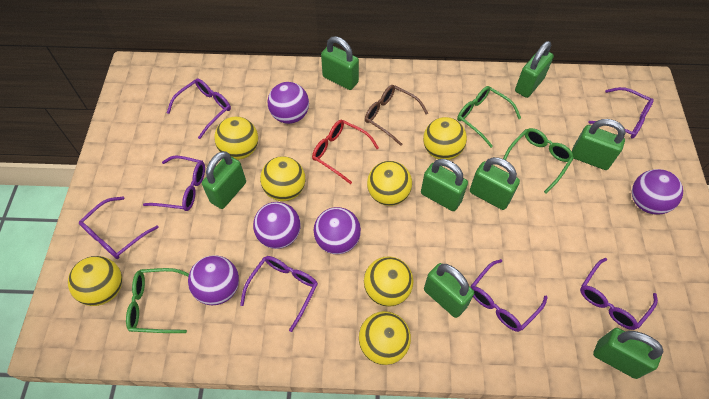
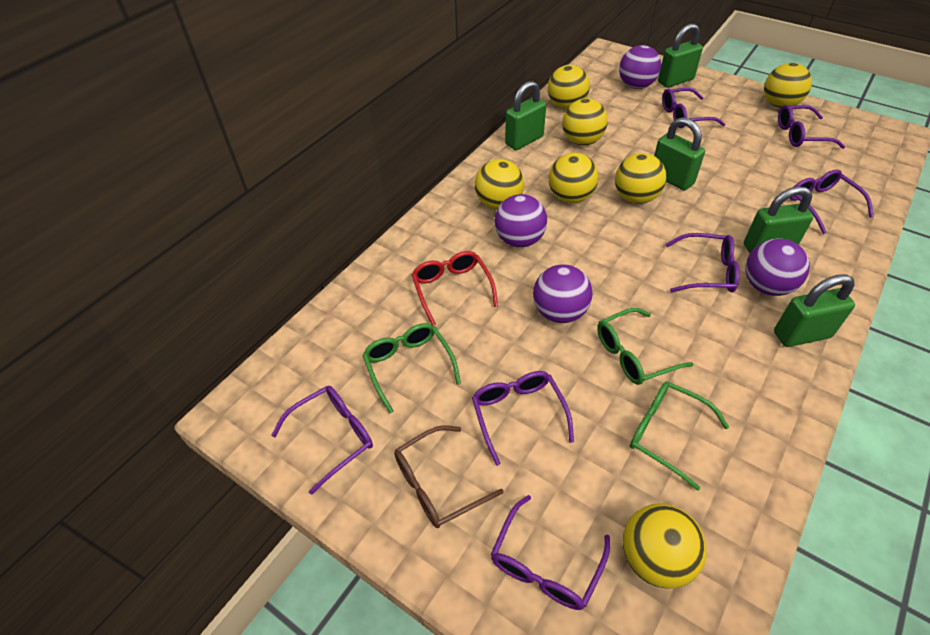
green padlock: [202,151,246,209] [321,36,359,90] [421,159,468,211] [424,263,474,318] [470,157,520,210] [515,41,554,98] [572,119,626,170] [593,328,664,379] = 8 -> [505,81,546,150] [654,117,705,191] [658,23,703,88] [744,186,814,253] [774,274,855,347] = 5
purple ball: [188,255,239,305] [253,202,301,249] [268,82,309,124] [314,207,361,254] [632,169,683,215] = 5 -> [494,194,547,248] [533,264,593,323] [619,45,661,89] [745,238,810,296] = 4

